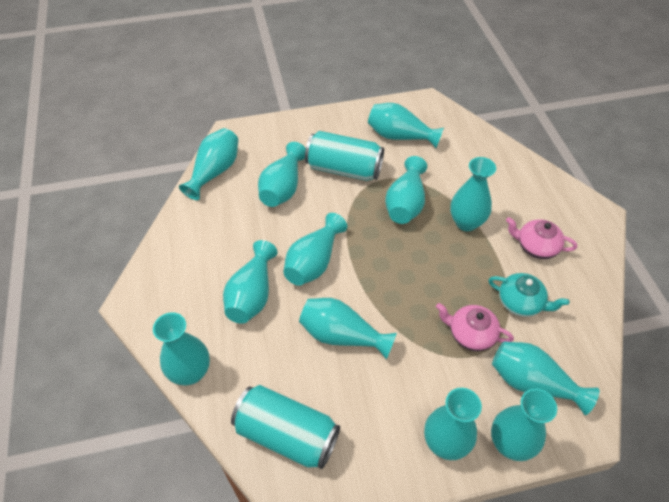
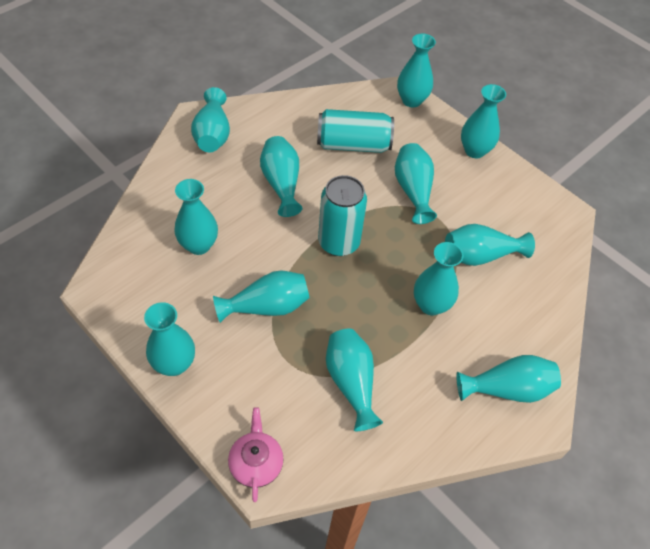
pink teapot: [436,303,514,351] [506,217,577,259] = 2 -> [228,407,284,502] = 1
turquoise teapot: [489,273,569,317] = 1 -> none = 0

